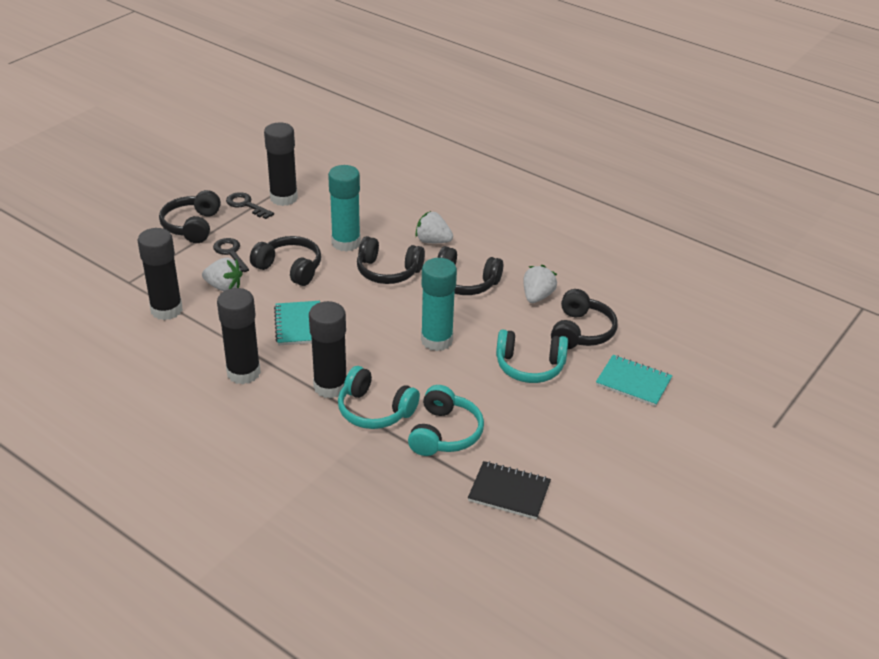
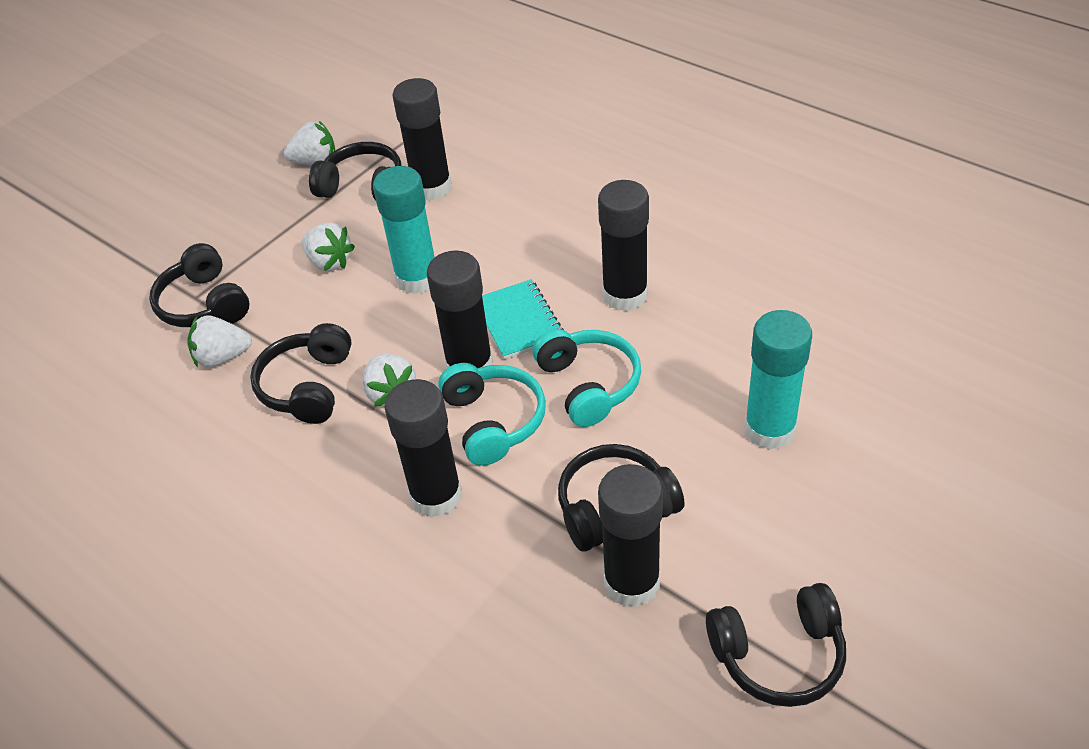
black glue stick: [137,228,183,320] [217,288,261,385] [264,122,298,206] [309,301,346,398] = 4 -> [384,379,462,518] [392,78,452,201] [427,251,493,369] [598,180,649,311] [598,464,663,607] = 5
black key: [213,238,249,272] [226,192,274,219] = 2 -> none = 0
black notebook: [468,461,551,520] = 1 -> none = 0
turquoise headphones: [338,366,420,429] [408,385,484,456] [496,329,568,383] = 3 -> [438,363,546,466] [532,329,641,427] = 2
turquoise notebook: [274,301,320,345] [596,355,672,407] = 2 -> [482,279,564,360] = 1
white strawberry: [202,257,243,291] [415,211,453,243] [523,265,557,303] = 3 -> [187,315,252,367] [284,121,335,165] [302,222,355,271] [362,354,416,407] = 4

